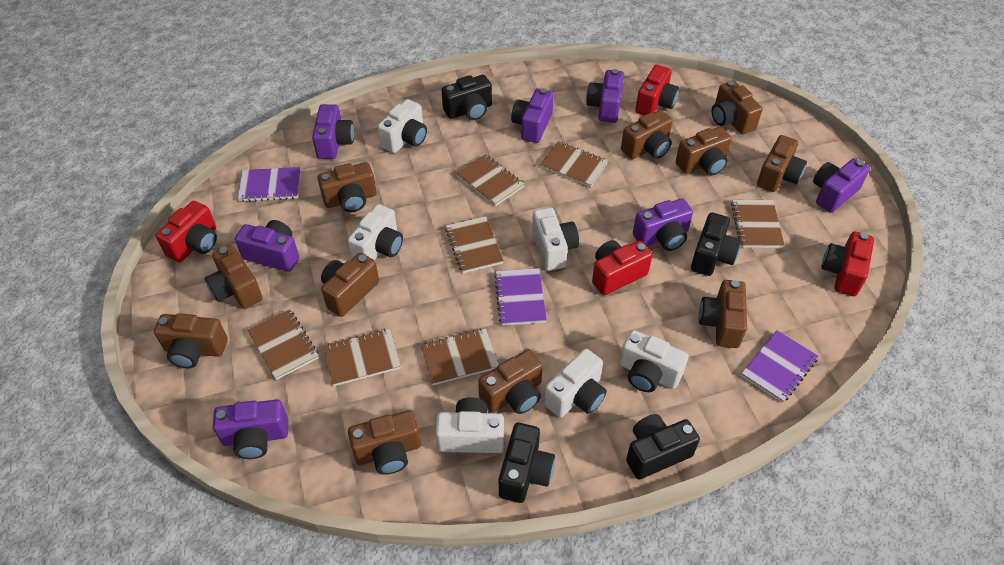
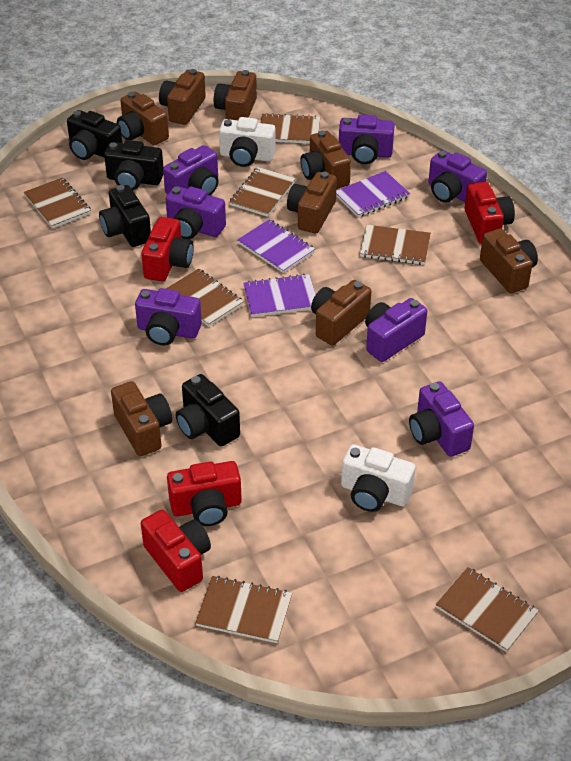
brown camera: [154,313,228,368] [205,245,263,309] [317,162,376,212] [321,253,379,317] [348,410,421,475] [478,349,543,414] [621,110,673,159] [676,127,732,176] [699,280,747,348] [712,81,763,134] [757,135,807,192] = 11 -> [111,381,172,456] [117,92,169,145] [159,69,206,125] [214,70,257,120] [287,172,337,233] [300,130,351,189] [311,280,371,346] [480,228,538,293] = 8
white camera: [348,204,403,260] [377,99,427,153] [435,397,504,453] [532,207,579,271] [544,349,607,418] [619,330,689,392] = 6 -> [219,117,276,167] [341,444,416,512] = 2

